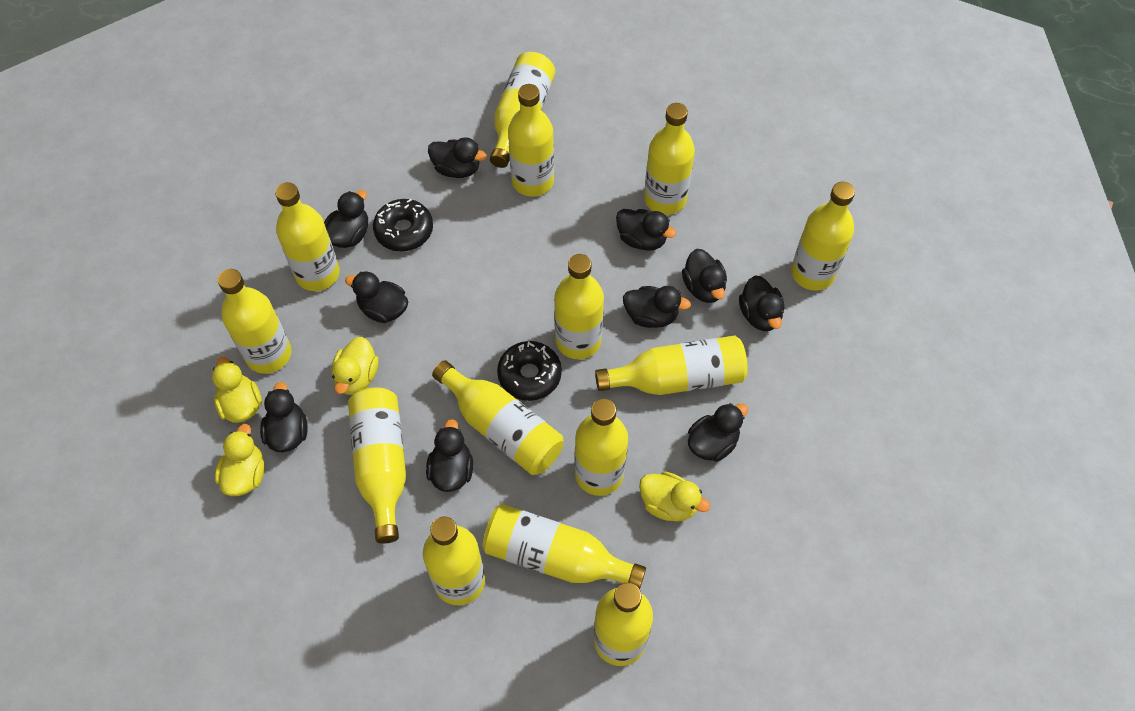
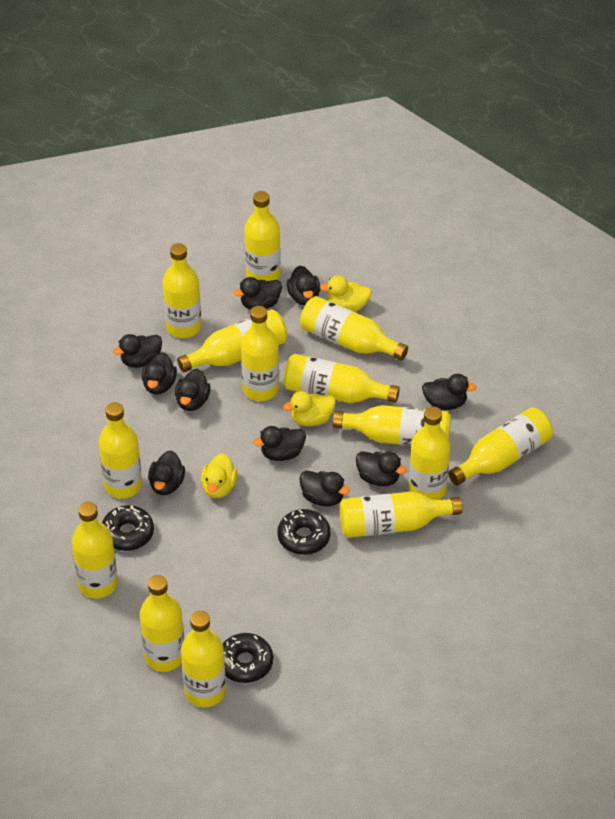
black donut: [373,199,433,252] [497,341,562,401] = 2 -> [102,505,154,551] [223,633,273,683] [277,509,331,555] = 3
yellow duck: [212,357,262,423] [215,424,265,496] [331,337,379,395] [639,471,710,522] = 4 -> [201,453,238,498] [283,391,336,426] [320,276,372,311] = 3

